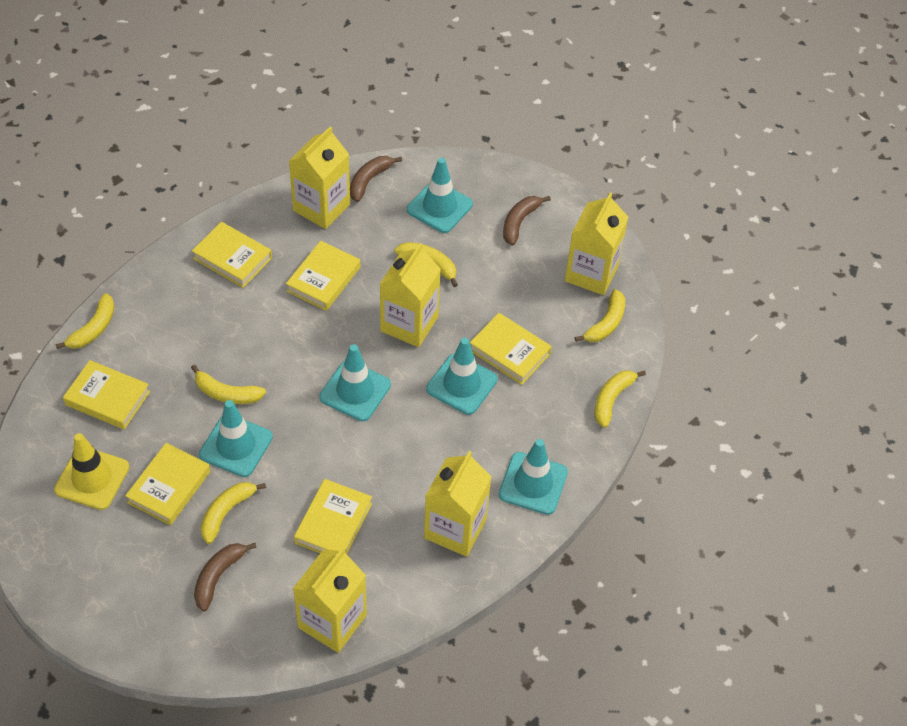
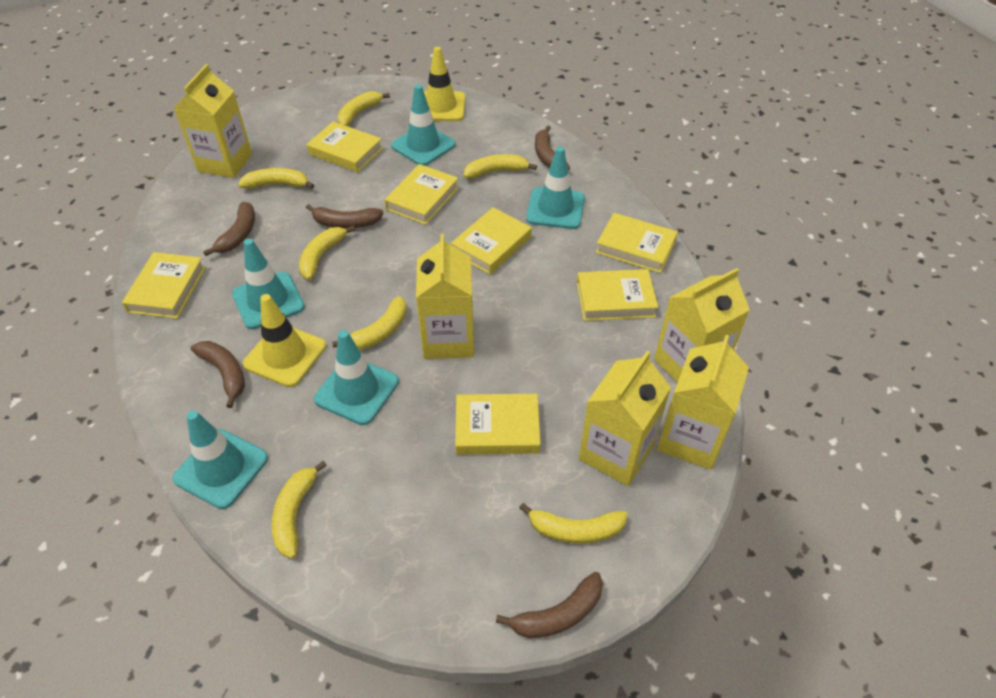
brown banana: [194,543,257,612] [350,156,402,202] [503,196,551,246] = 3 -> [191,341,245,408] [203,202,255,256] [306,204,383,229] [496,572,603,638] [535,126,570,171] = 5
yellow banana: [55,293,115,349] [191,364,266,404] [201,482,266,544] [394,242,458,287] [575,289,625,342] [595,370,646,428] = 6 -> [238,168,314,189] [272,461,327,558] [299,226,355,280] [332,296,407,350] [337,91,390,126] [464,154,537,179] [519,503,628,544] = 7
yellow book: [63,360,150,429] [125,443,210,525] [192,222,272,288] [286,241,360,311] [294,479,372,554] [470,313,552,385] = 6 -> [122,252,206,319] [307,122,383,172] [385,164,459,225] [451,207,532,275] [455,394,541,455] [577,269,658,321] [596,213,678,273] = 7
yellow traffic cone: [54,433,129,510] = 1 -> [243,294,326,387] [424,47,466,121] = 2

